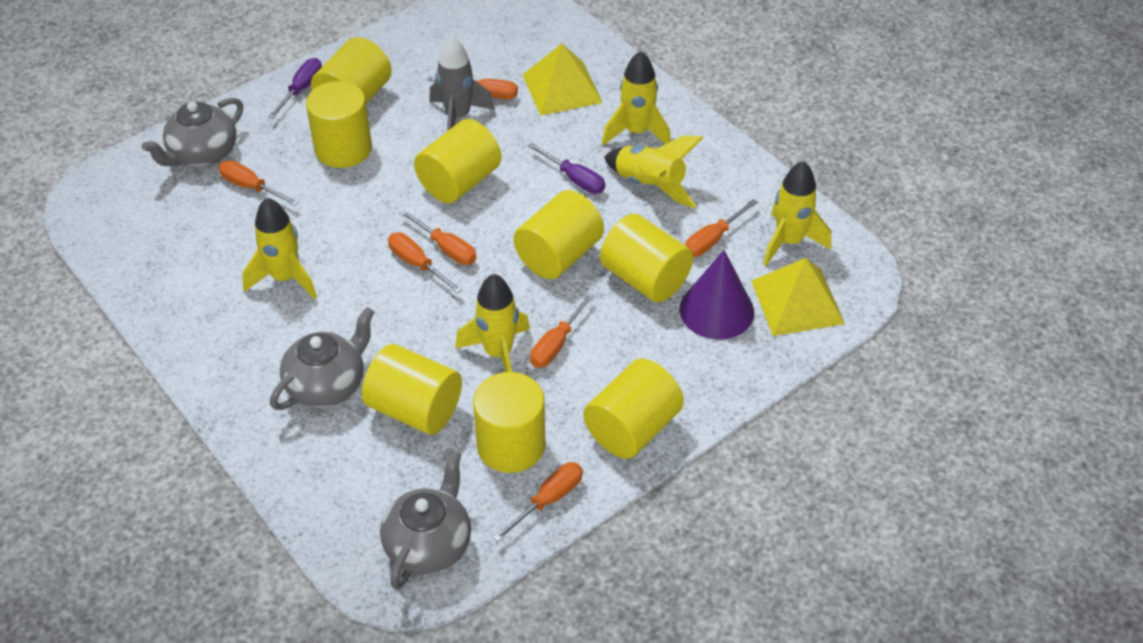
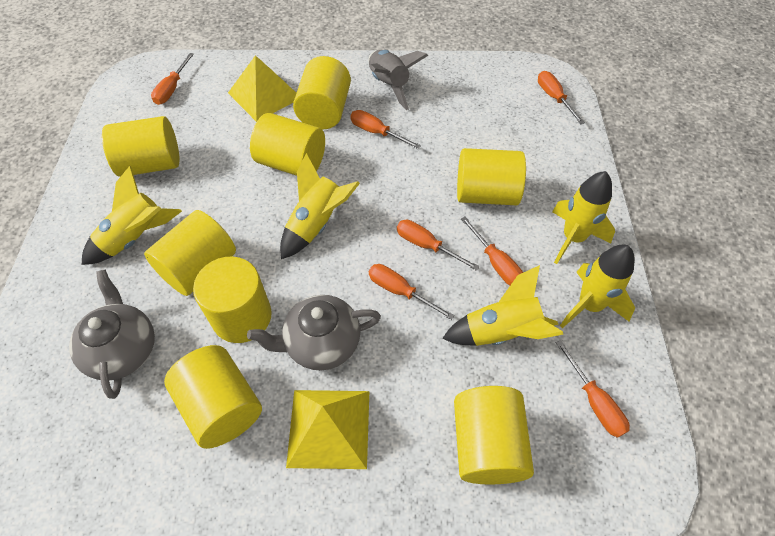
grey teapot: [142,97,243,167] [270,307,374,410] [380,451,471,589] = 3 -> [69,270,155,399] [247,295,381,370] = 2
purple cone: [679,250,754,340] = 1 -> none = 0
purple screwdriver: [268,58,322,119] [527,143,605,194] = 2 -> none = 0

